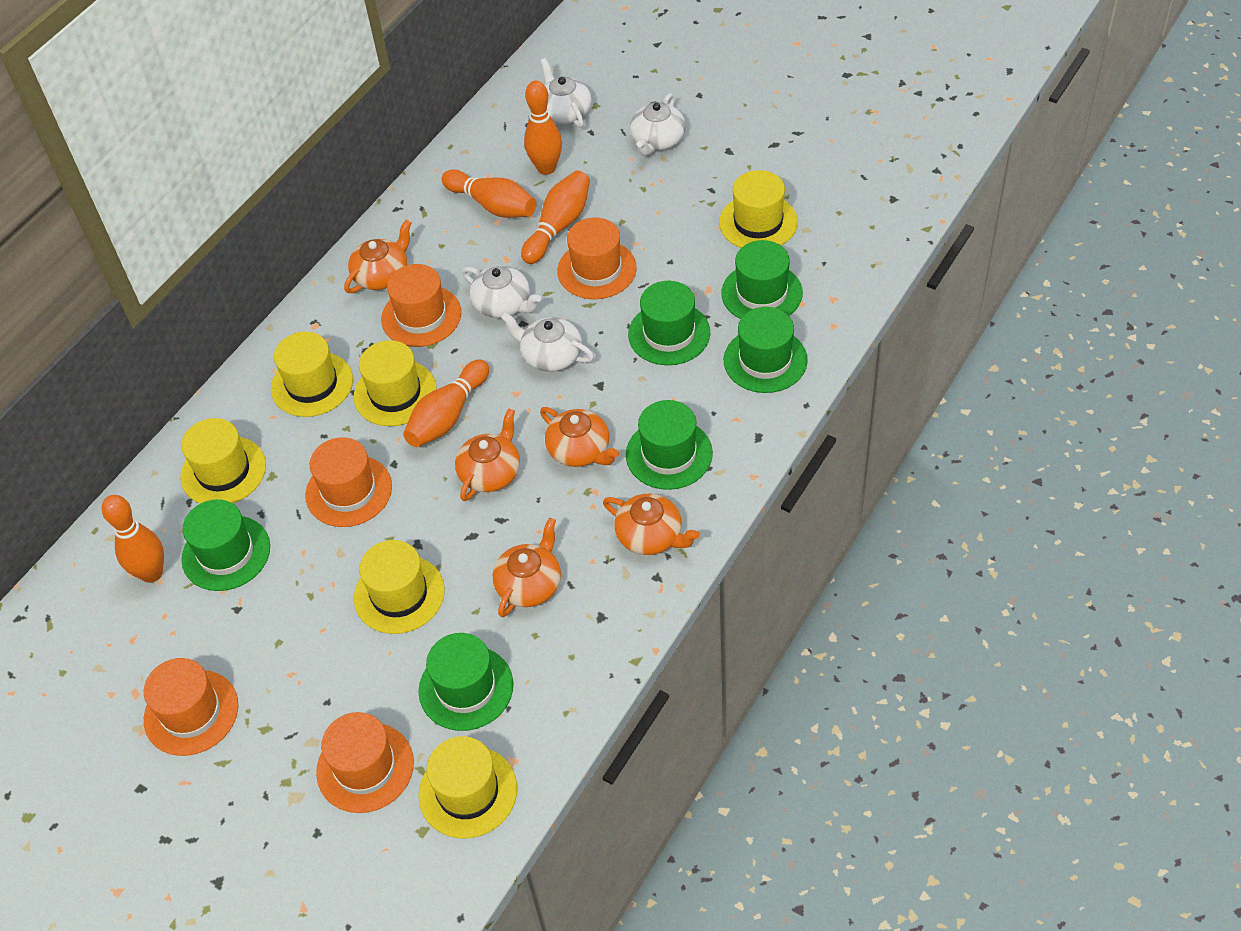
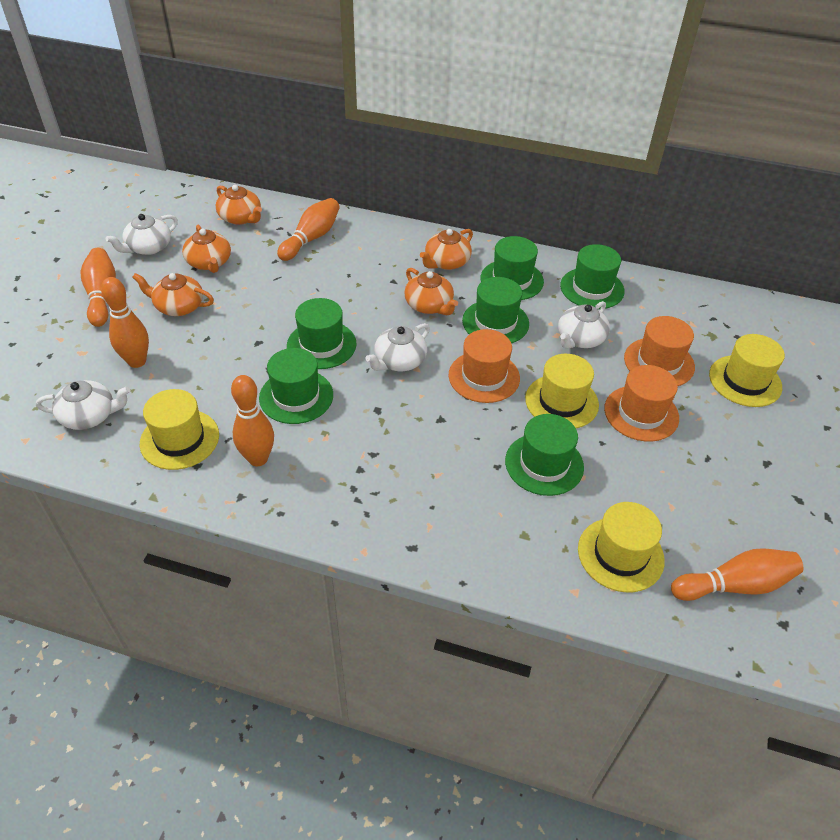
orange hat: [144,658,238,756] [305,437,392,527] [316,712,414,813] [381,264,461,347] [557,217,637,299] = 5 -> [449,329,520,403] [604,365,679,442] [624,316,695,386] = 3
yellow hat: [180,418,266,504] [271,332,353,417] [354,340,437,426] [354,540,445,634] [418,736,517,838] [719,170,798,248] = 6 -> [140,389,219,470] [525,354,599,428] [578,502,665,592] [709,334,785,407] = 4

